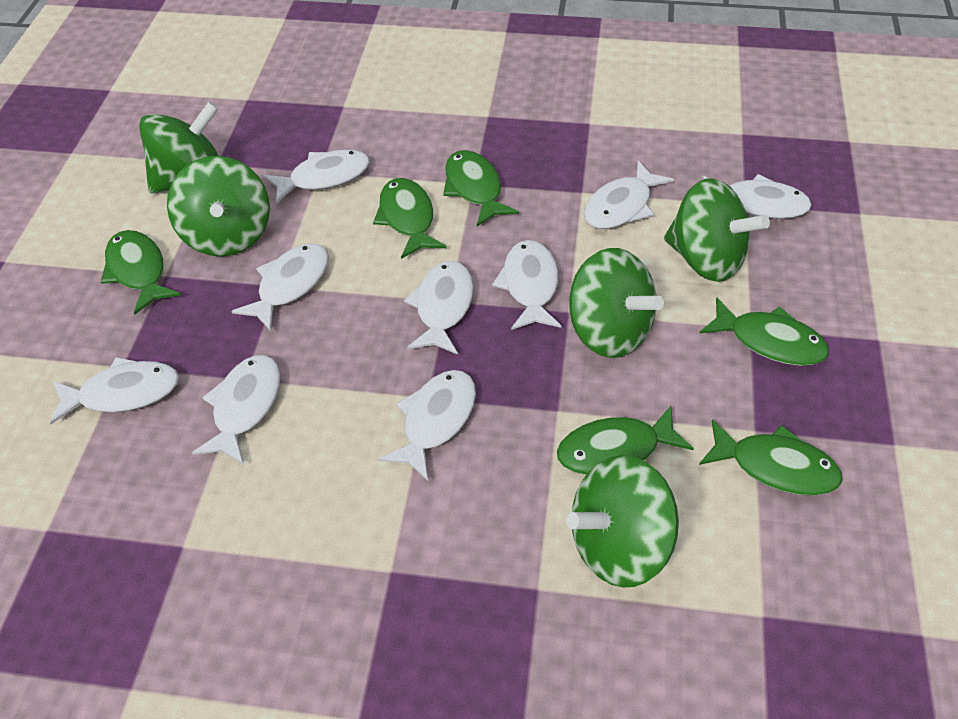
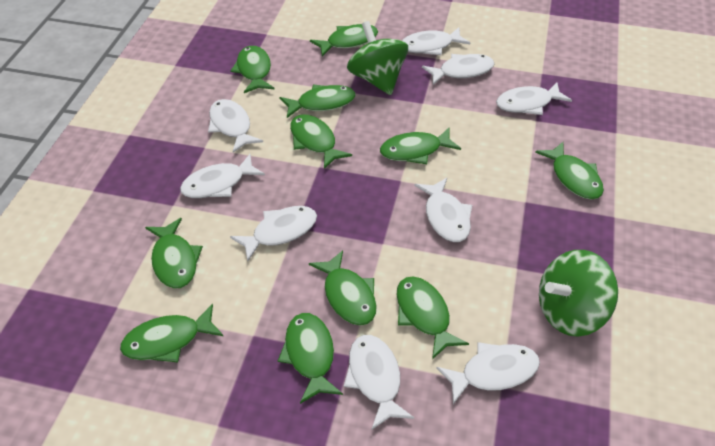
green fish: [101,230,181,315] [373,178,446,259] [443,150,519,226] [557,406,694,475] [699,420,843,496] [700,297,829,366] = 6 -> [120,304,223,362] [145,218,203,289] [230,46,274,93] [278,313,343,404] [279,85,356,118] [290,114,352,169] [309,250,377,326] [310,24,378,57] [380,128,461,164] [396,277,469,359] [535,142,604,200] = 11
green spinning top: [139,102,219,194] [167,156,270,257] [566,455,679,588] [569,248,664,358] [664,178,770,282] = 5 -> [347,21,408,95] [539,250,618,336] = 2

